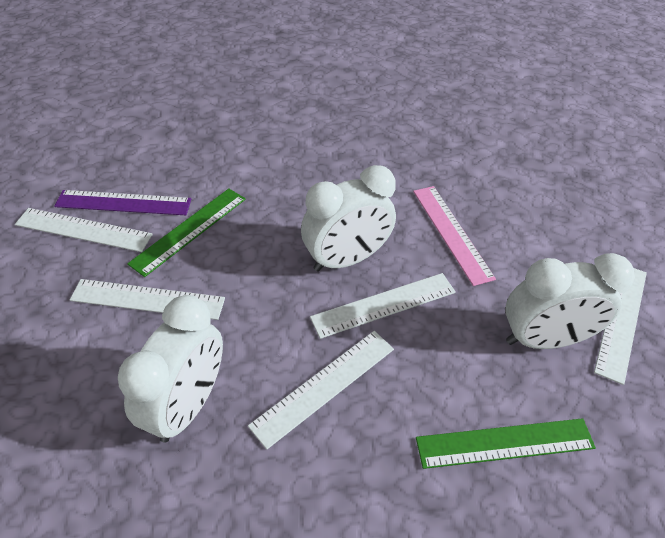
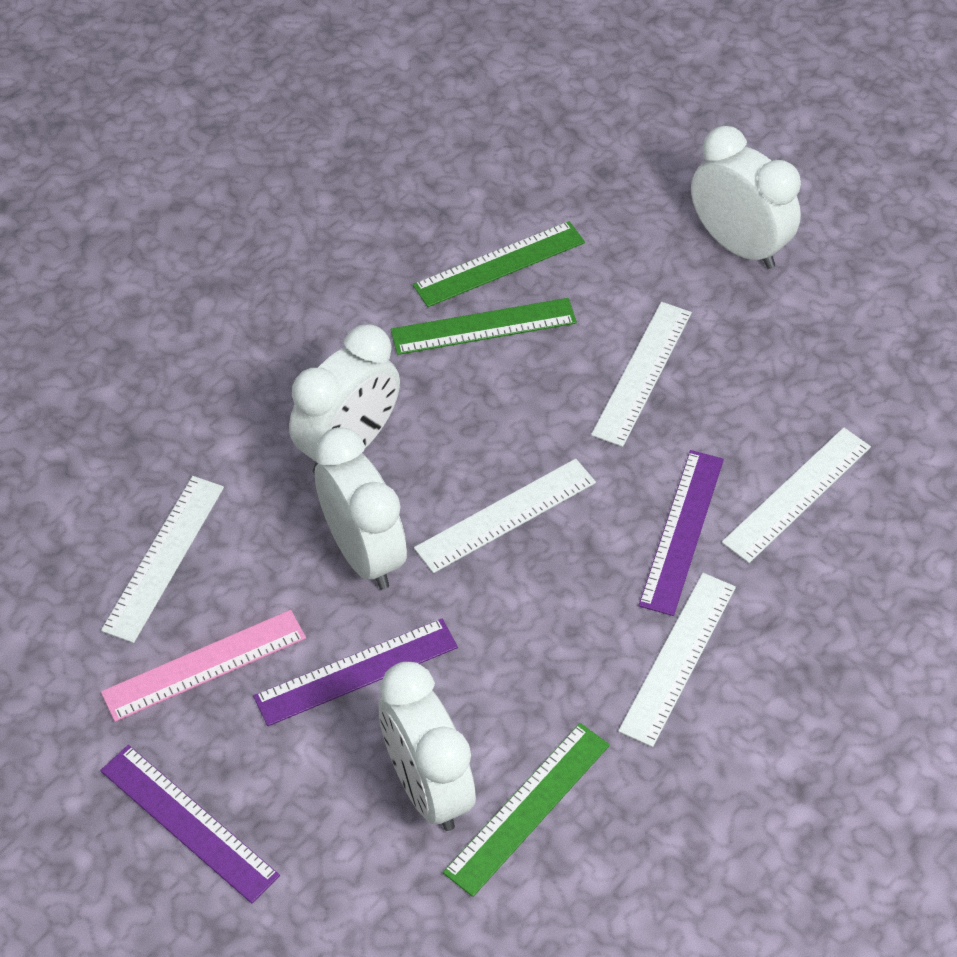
green ruler: [127,189,246,277] [416,418,596,469] = 2 -> [391,298,577,355] [413,221,585,307] [443,723,610,897] = 3
purple ruler: [54,190,191,215] = 1 -> [100,745,280,903] [253,618,458,726] [639,450,724,616] = 3
white clock: [118,295,223,443] [301,165,396,271] [505,253,635,349] = 3 -> [289,324,400,474] [315,427,407,589] [379,662,476,831] [691,126,801,269] = 4

